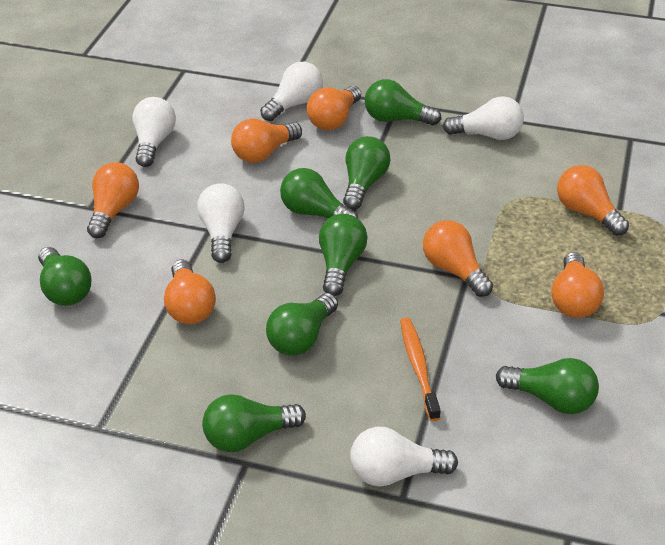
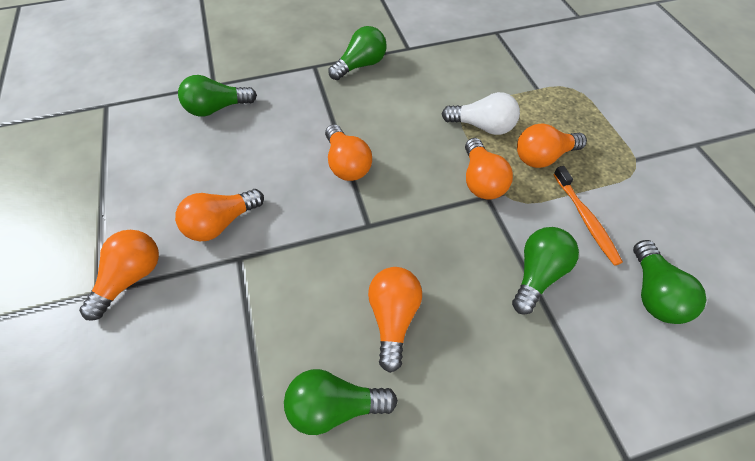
green light bulb: [38,247,92,306] [202,394,306,452] [266,293,338,356] [280,168,358,218] [319,214,368,296] [343,136,390,210] [365,79,442,126] [496,358,599,414] = 8 -> [178,75,257,117] [284,369,398,435] [328,26,387,80] [512,227,579,315] [633,240,707,324] = 5
orange light bulb: [87,162,139,238] [164,260,216,324] [231,118,302,163] [307,86,361,130] [423,220,493,297] [551,252,604,318] [557,165,629,236] = 7 -> [79,230,159,321] [175,189,264,241] [325,124,372,181] [368,267,422,373] [465,138,513,200] [517,123,587,168] = 6
white light bulb: [132,97,176,167] [197,183,245,263] [260,62,323,121] [350,427,458,486] [443,96,524,140] = 5 -> [442,92,520,135] = 1

